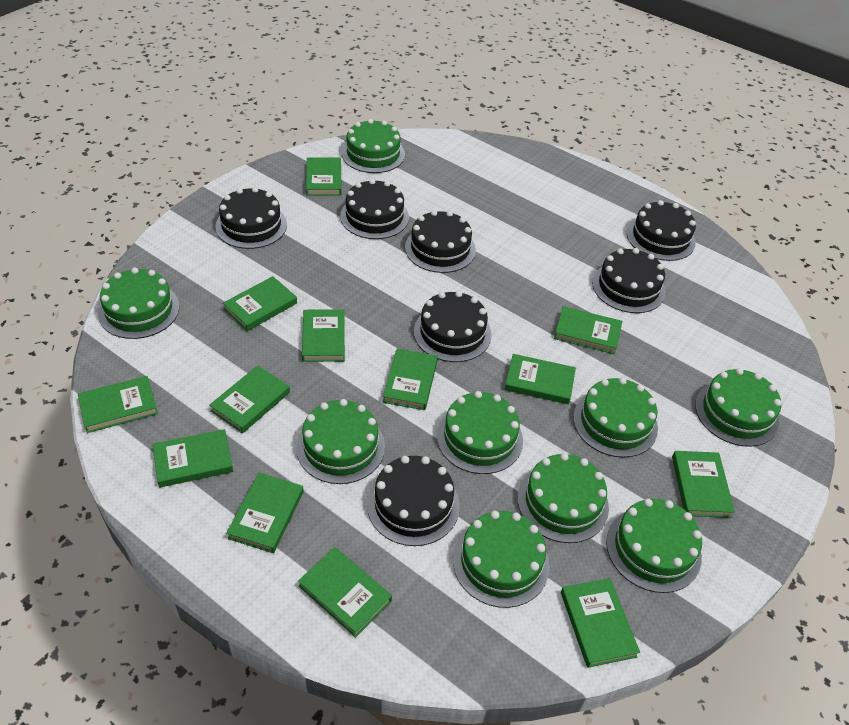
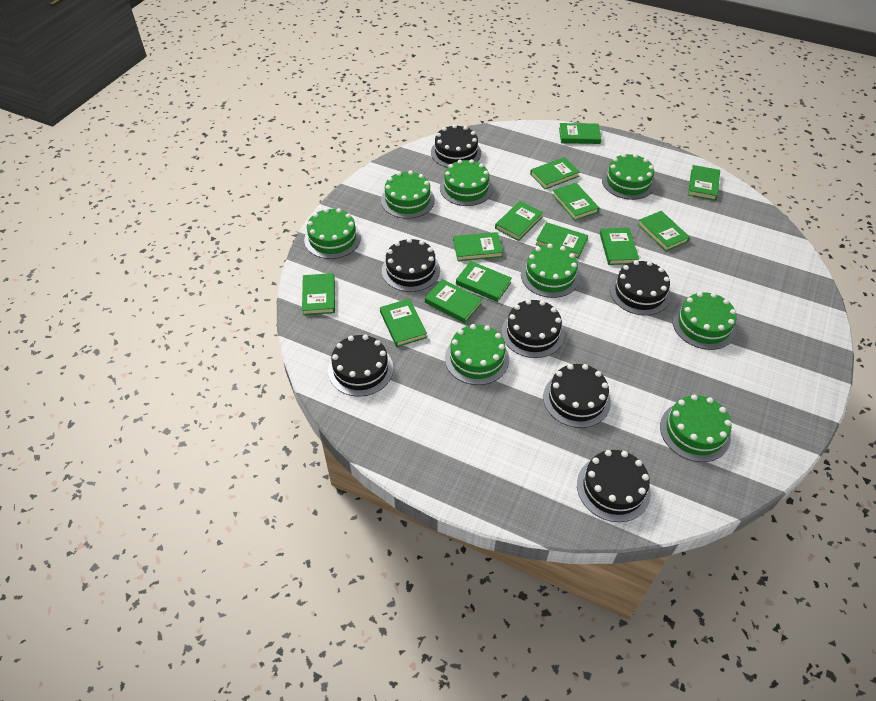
green cake: [98,268,179,339] [296,399,385,484] [341,119,405,173] [437,391,523,474] [453,511,550,608] [518,453,609,543] [573,377,658,458] [606,499,702,593] [695,368,781,447] = 9 -> [304,208,361,259] [381,171,435,219] [440,159,493,206] [445,324,509,385] [521,244,580,298] [602,153,655,200] [660,395,732,462] [672,292,737,350] = 8

